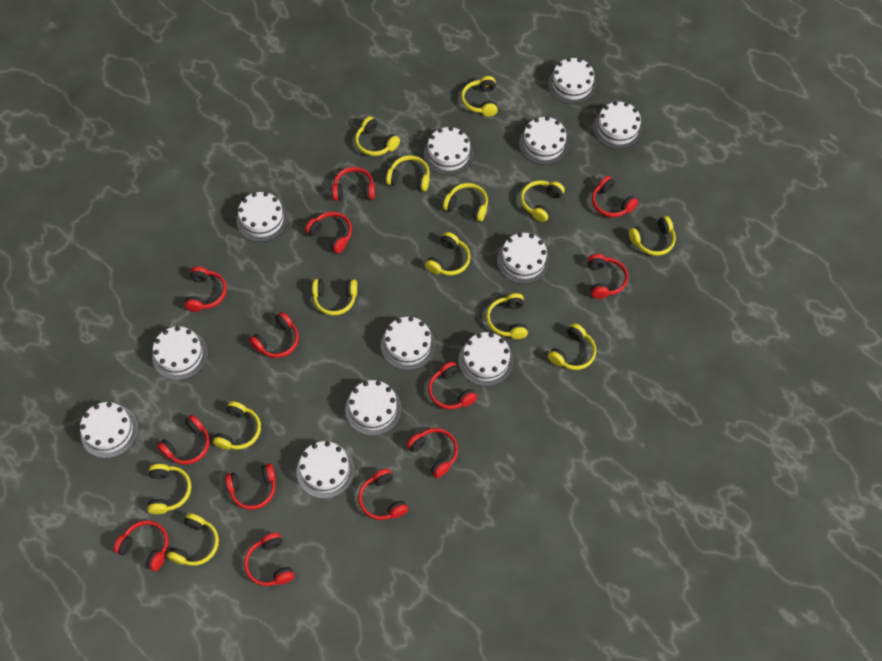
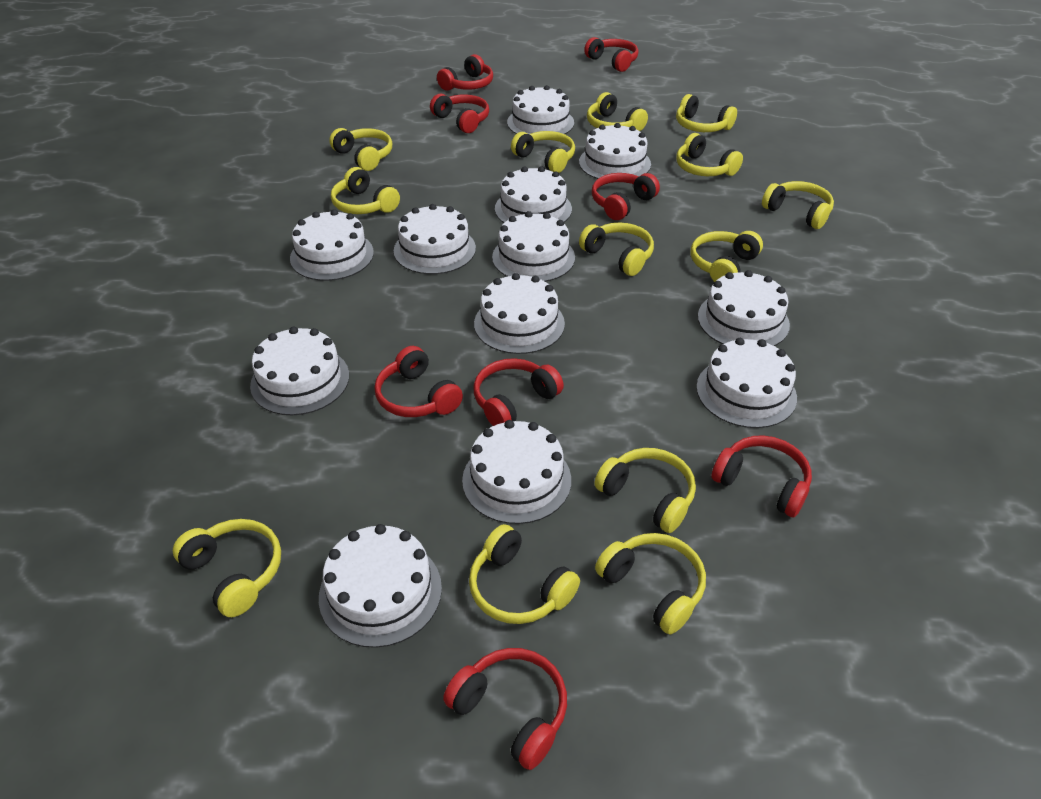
red headphones: [114,520,169,571] [157,415,210,465] [185,267,227,312] [225,463,276,510] [244,533,294,586] [249,312,299,358] [305,212,352,253] [332,167,375,201] [358,469,408,520] [407,428,458,478] [428,362,477,410] [588,254,628,299] [592,176,638,217] = 13 -> [374,346,463,417] [430,94,489,133] [437,54,493,91] [443,648,567,770] [473,358,564,426] [584,37,639,72] [592,173,660,220] [711,435,812,517] = 8

